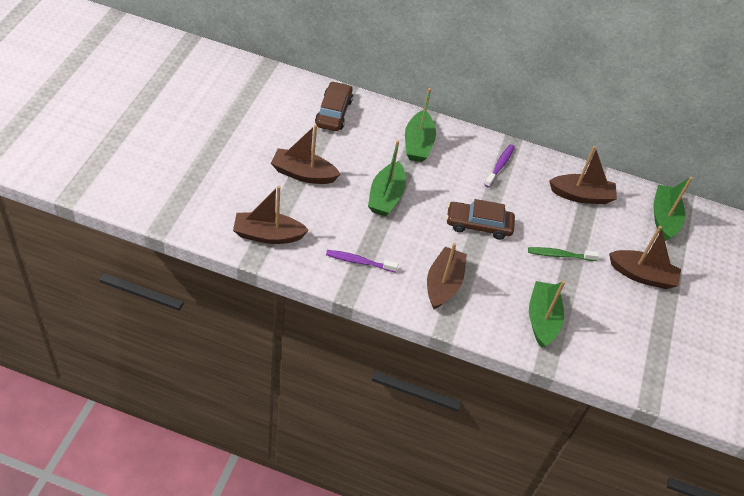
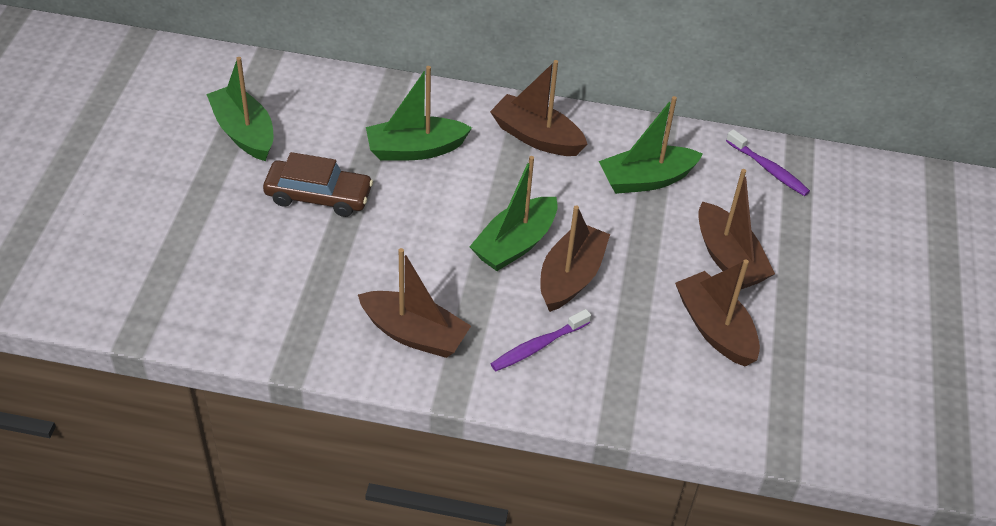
brown car: [315,81,353,131] [446,199,515,240] = 2 -> [263,152,373,217] = 1
green toothbrush: [528,247,599,261] = 1 -> none = 0

